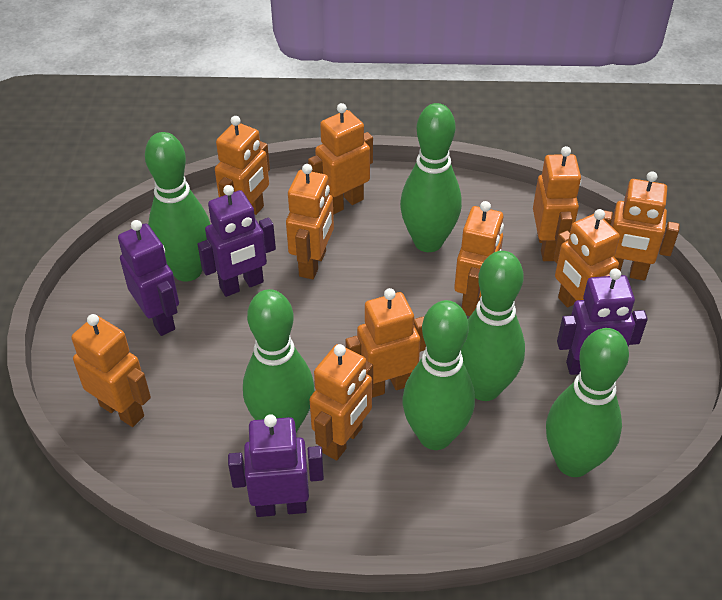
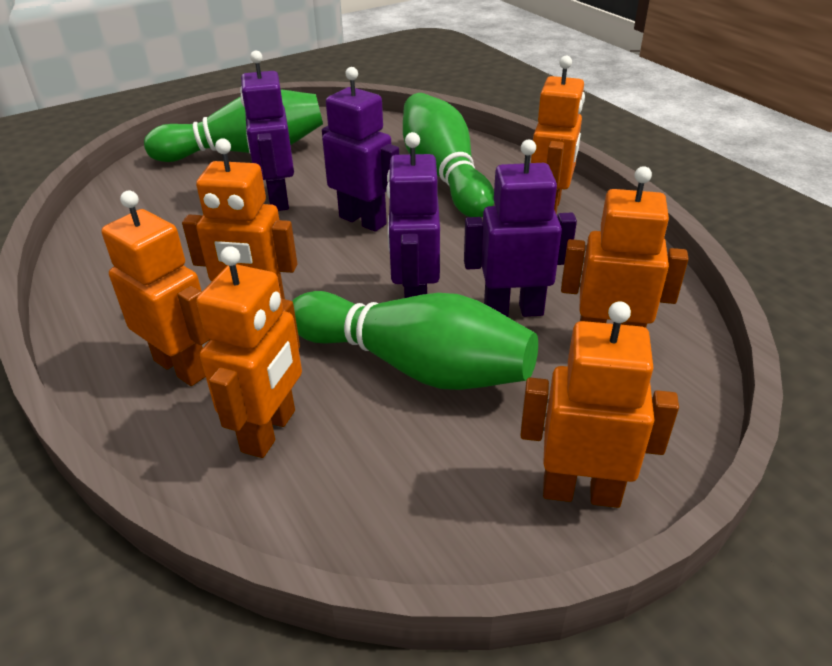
green bowling pin: [145,132,211,281] [243,289,314,432] [400,103,462,252] [403,300,475,450] [461,251,525,401] [546,328,629,477] = 6 -> [144,90,323,162] [292,291,538,390] [403,93,494,218] = 3
orange robot: [71,314,151,427] [215,116,270,215] [286,164,334,279] [308,103,373,215] [309,344,373,461] [345,288,426,398] [454,201,504,316] [533,146,581,261] [554,209,620,308] [603,171,680,281] = 10 -> [101,191,210,386] [182,138,297,299] [196,246,302,458] [521,301,679,508] [531,56,585,213] [561,166,689,328] = 6

